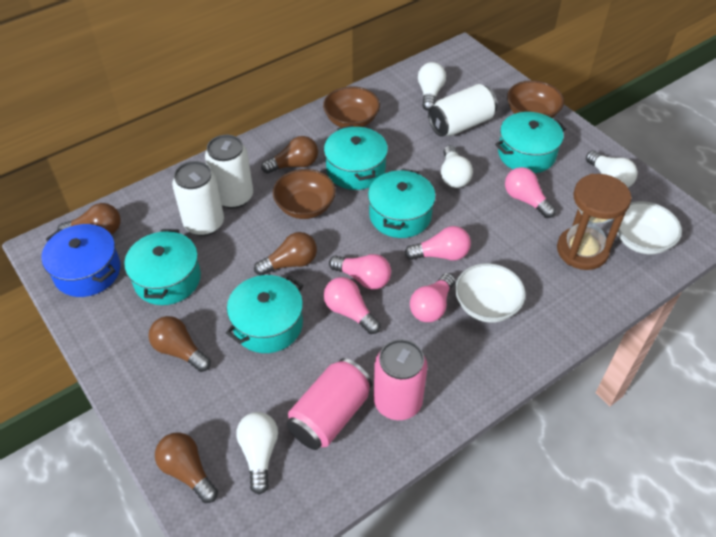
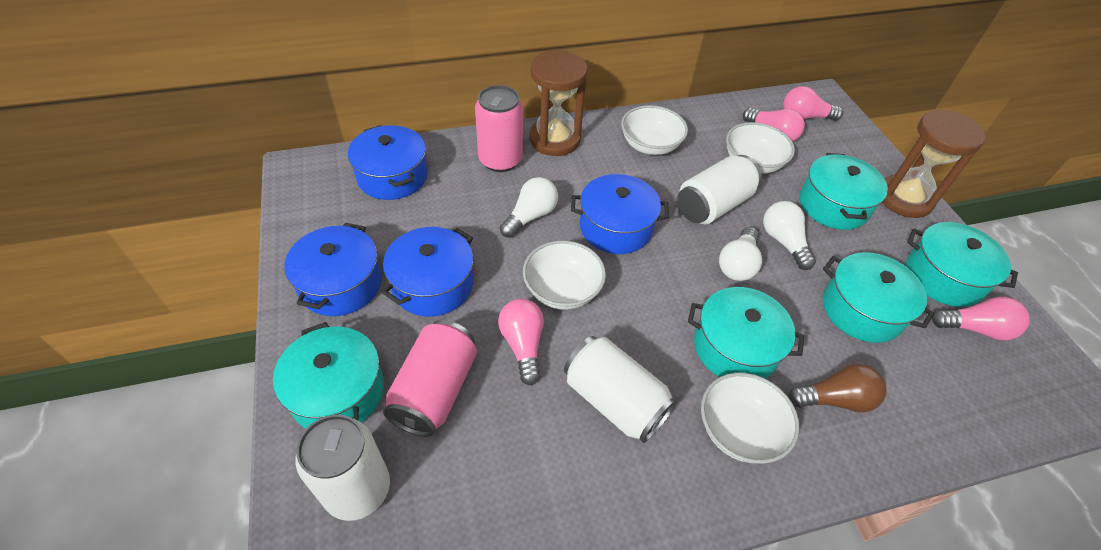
blue pot: [41,224,121,297] = 1 -> [285,223,382,316] [348,125,428,200] [382,227,473,317] [571,174,669,254] = 4
brown bowl: [273,169,336,219] [323,86,380,127] [507,80,564,118] = 3 -> none = 0
brown hourglass: [557,174,632,270] = 1 -> [529,51,588,156] [882,110,986,218] = 2
brown light bulb: [57,203,121,235] [148,316,211,372] [155,432,218,503] [254,232,317,276] [261,136,318,174] = 5 -> [788,364,886,413] = 1
pink light bulb: [324,277,381,334] [329,254,391,290] [405,226,471,261] [410,273,455,322] [505,167,556,218] = 5 -> [498,299,544,385] [743,108,805,142] [783,86,843,121] [932,297,1030,340] = 4
white bowl: [455,263,526,323] [617,201,682,254] = 2 -> [523,240,606,310] [621,105,688,155] [701,373,799,464] [726,122,795,173] = 4
white light bulb: [236,412,278,495] [418,62,446,111] [441,145,473,188] [586,151,638,187] = 4 -> [500,177,558,238] [719,227,762,281] [763,201,816,270] = 3

